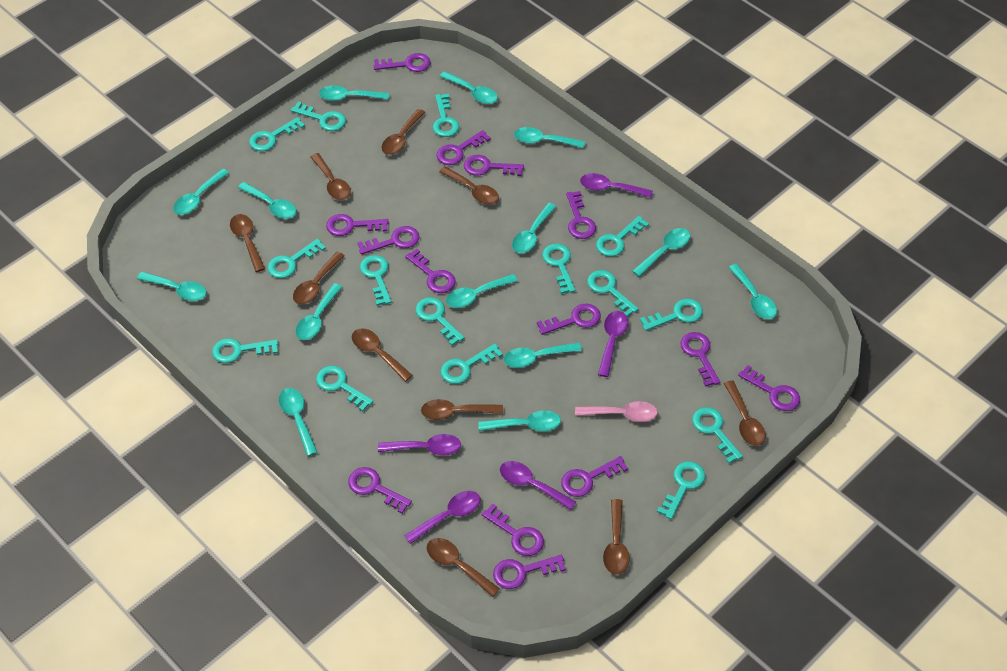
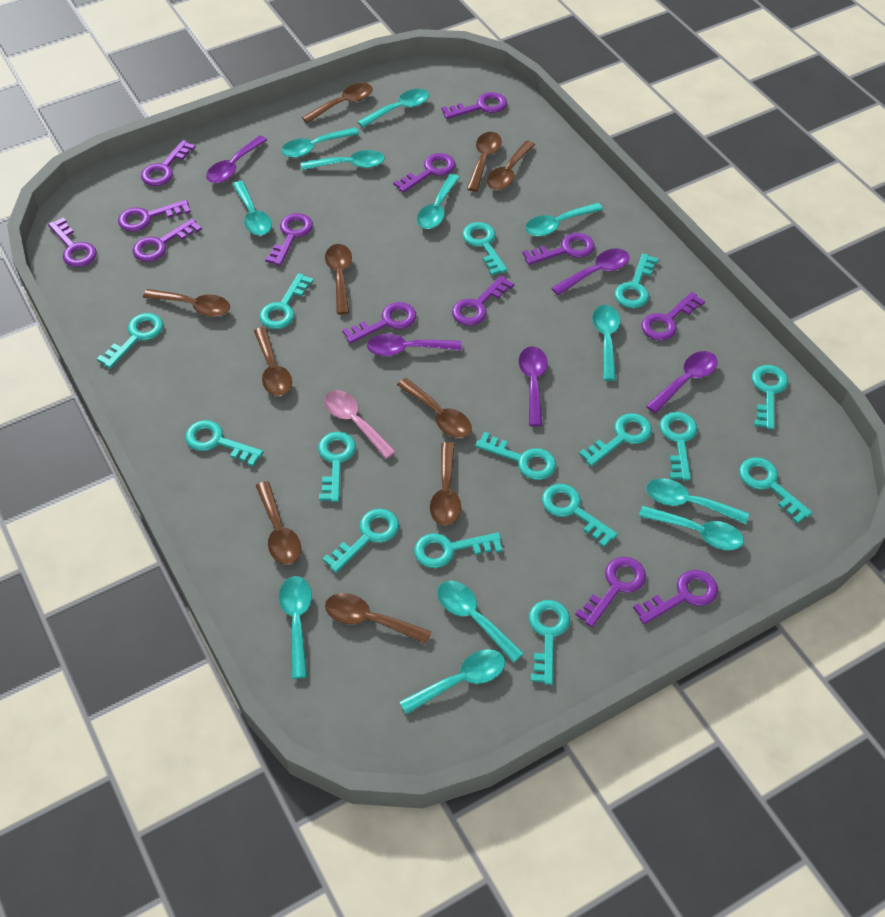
purple key: [326,214,388,236] [348,467,412,514] [358,226,420,255] [374,53,431,72] [405,249,456,293] [436,130,491,165] [464,155,524,176] [481,504,544,556] [493,555,566,589] [537,304,601,335] [561,456,628,497] [566,191,596,239] [680,332,720,387] [738,365,800,411] = 14 -> [48,217,97,267] [118,200,190,232] [133,218,202,262] [141,140,195,186] [265,213,313,266] [342,302,416,344] [393,153,455,193] [442,92,507,119] [452,275,514,326] [522,233,595,265] [575,557,646,627] [633,570,718,624] [641,292,705,341] = 13
turquoise spoon: [137,272,207,301] [173,169,229,215] [238,182,297,219] [279,388,318,456] [295,283,342,340] [319,85,389,101] [439,71,498,104] [446,274,518,308] [478,410,561,431] [504,342,582,368] [512,203,557,253] [514,127,585,148] [632,228,691,277] [729,264,777,319] = 14 -> [232,181,272,236] [279,576,312,679] [281,127,359,158] [301,150,385,170] [357,89,429,128] [399,649,505,715] [417,174,460,229] [437,581,524,663] [525,203,603,236] [592,305,620,381] [639,506,744,550] [646,478,749,524] = 12

